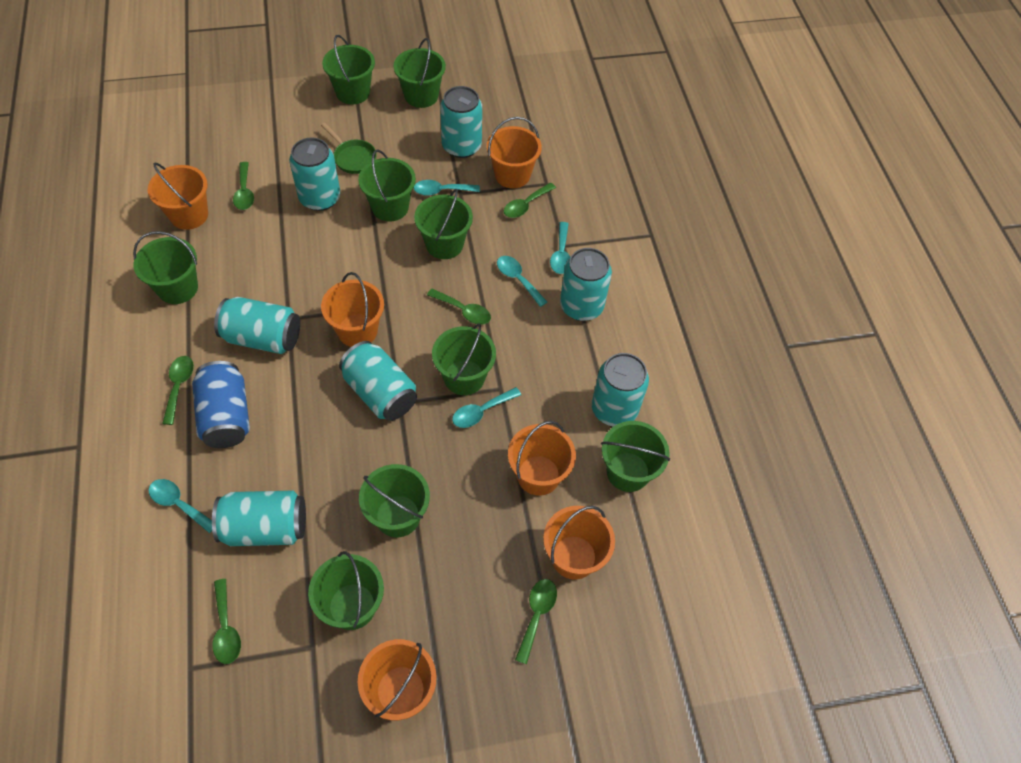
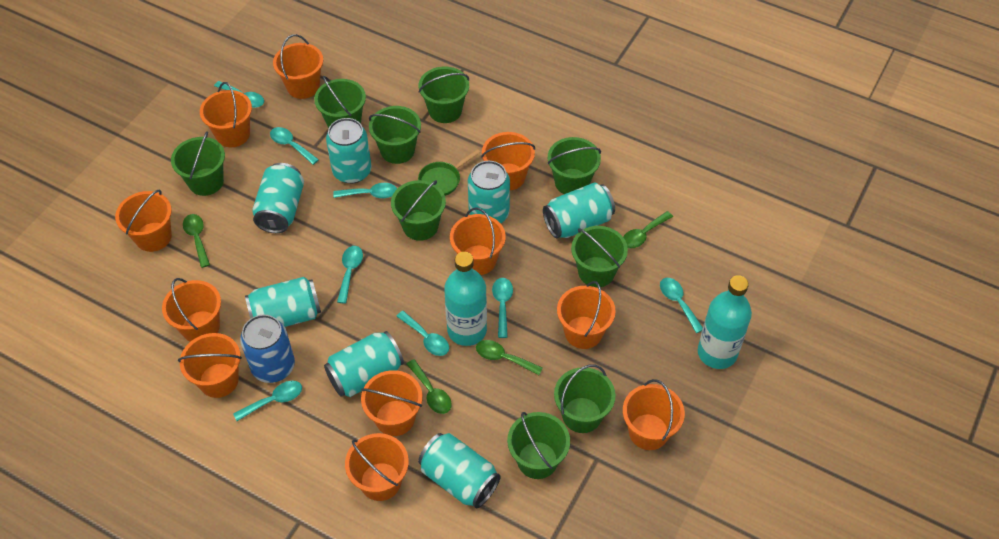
green spoon: [162,356,194,425] [213,579,241,664] [233,162,254,210] [427,288,491,325] [504,183,556,218] [515,579,557,664] = 6 -> [183,214,210,268] [407,359,452,414] [476,340,543,375] [623,211,673,248] = 4
orange bucket: [148,163,208,230] [321,272,384,347] [358,639,436,720] [487,117,542,189] [508,421,576,496] [543,506,615,579] = 6 -> [115,189,172,252] [162,278,221,342] [178,333,242,398] [200,82,252,147] [273,34,323,99] [345,433,409,501] [361,370,423,436] [450,207,506,275] [481,132,535,191] [557,281,616,349] [623,379,685,450] = 11
turquoise bottle: none = 0 -> [444,252,487,346] [698,275,752,369] = 2
turquoise spoon: [148,479,212,533] [414,180,480,196] [452,387,521,428] [497,256,547,307] [550,222,570,274] = 5 -> [214,81,264,108] [233,381,302,421] [270,127,319,165] [333,183,397,198] [337,246,363,304] [396,311,449,356] [492,278,513,338] [660,278,703,333] = 8

